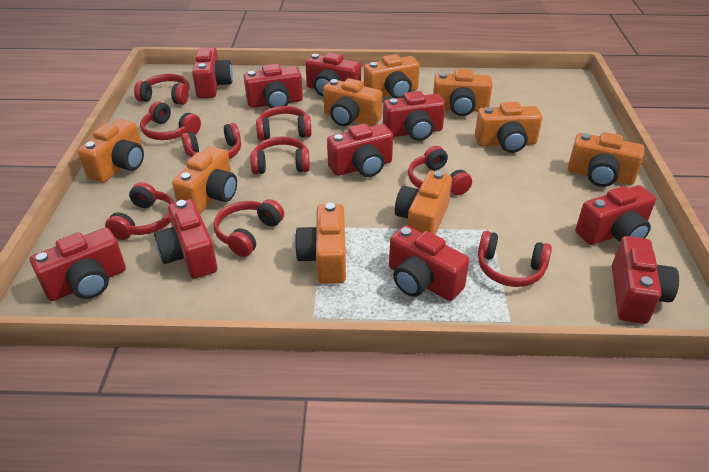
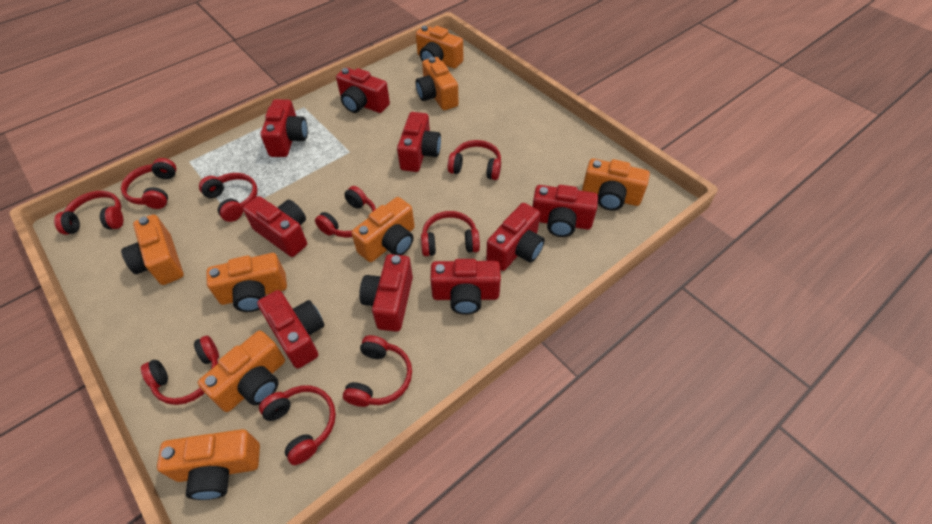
orange camera: [78,119,144,183] [172,146,237,213] [295,203,346,284] [323,78,382,126] [364,54,420,99] [395,171,452,235] [433,69,493,116] [475,102,542,153] [568,132,644,187] = 9 -> [121,214,184,285] [157,429,260,500] [198,331,285,412] [207,253,287,312] [351,197,415,262] [416,25,463,69] [416,57,459,110] [582,158,650,210] = 8
red camera: [30,228,126,301] [154,199,217,279] [192,47,233,98] [244,64,303,108] [306,52,361,96] [327,123,393,177] [383,91,445,141] [389,225,469,301] [575,185,656,245] [612,236,679,324] = 10 -> [243,196,307,257] [257,290,324,369] [261,99,308,157] [336,67,390,113] [359,254,413,332] [397,112,441,172] [430,259,501,315] [486,203,545,271] [532,185,598,237] = 9

